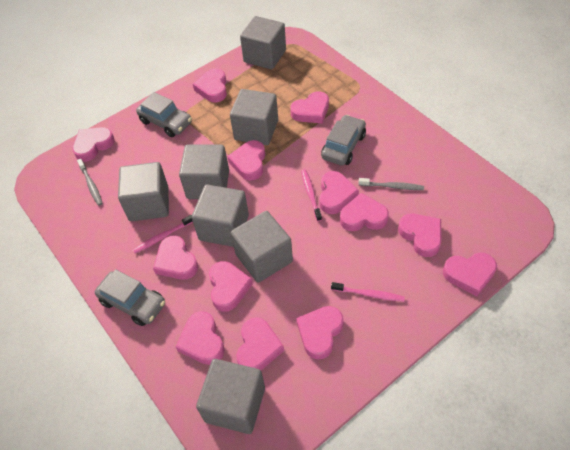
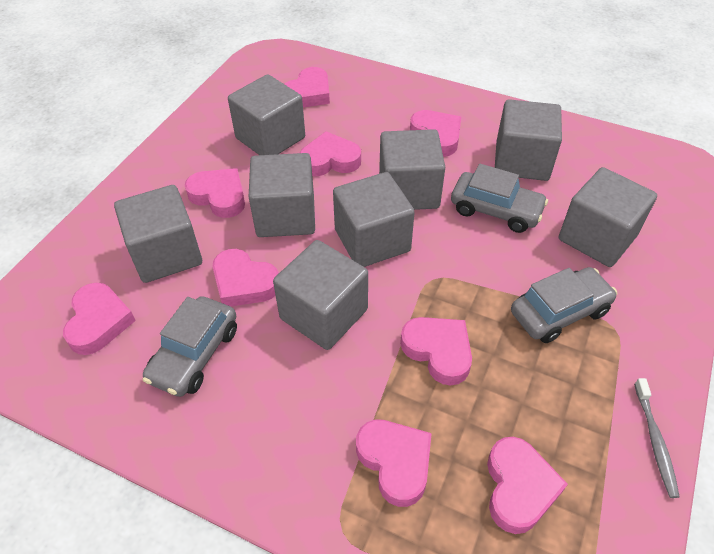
grey cube: [118,162,169,221] [179,144,229,199] [192,184,249,247] [196,359,265,434] [230,89,278,145] [231,211,293,283] [240,16,286,69] = 7 -> [114,185,202,283] [228,74,305,155] [249,153,315,237] [273,240,368,350] [333,172,415,267] [379,129,445,210] [495,99,562,181] [558,167,657,267] = 8
grey toothbrush: [77,159,103,206] [358,178,424,190] = 2 -> [634,378,680,498] = 1
pink heart: [73,127,115,162] [153,235,198,280] [176,311,225,365] [193,68,227,103] [209,261,253,311] [227,140,265,181] [237,317,284,370] [290,91,329,124] [296,306,344,359] [320,171,359,214] [340,193,389,231] [398,213,441,257] [443,253,497,296] = 13 -> [63,283,136,355] [185,168,245,218] [212,249,279,306] [285,67,330,108] [300,131,361,176] [356,419,432,507] [400,317,472,386] [410,110,461,157] [487,437,568,534] = 9
pink toothbrush: [133,215,193,253] [301,170,322,221] [331,282,405,302] = 3 -> none = 0

